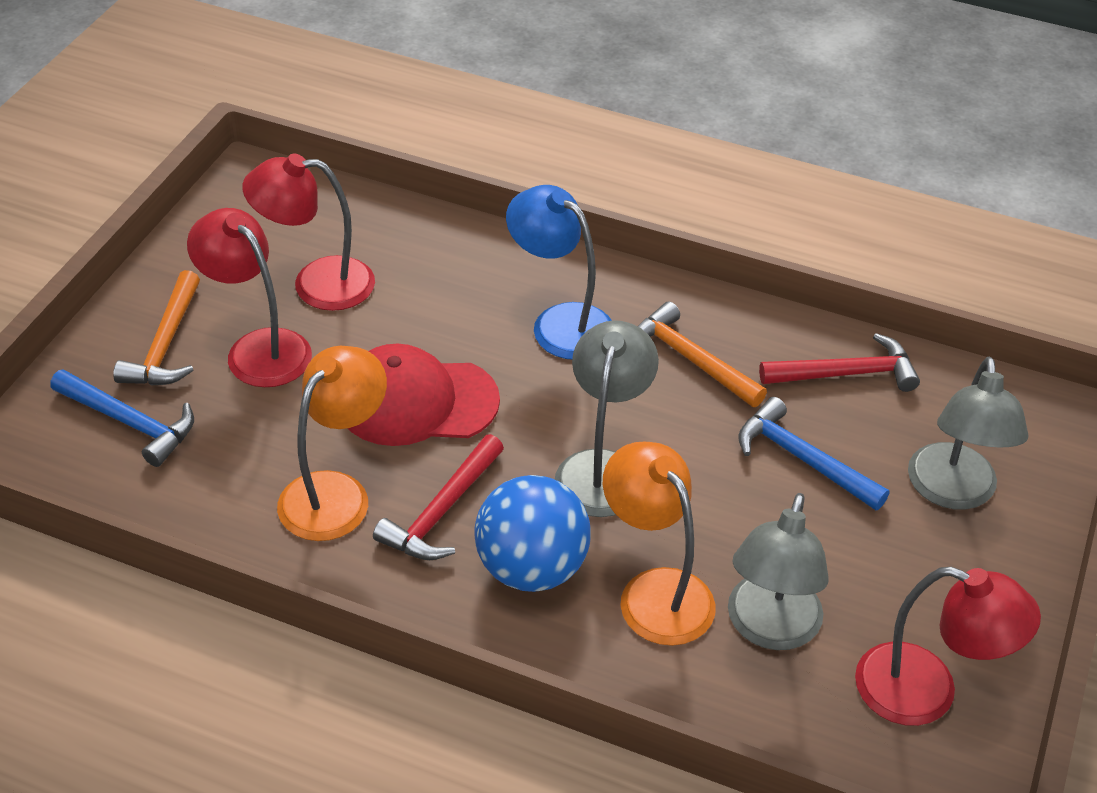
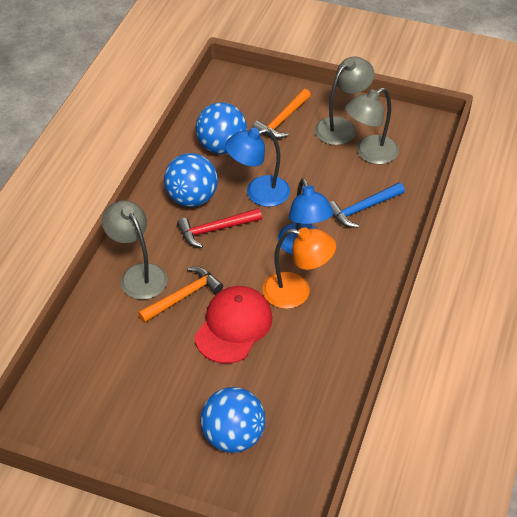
blue ball: [474,475,591,592] = 1 -> [164,153,218,207] [196,102,247,154] [200,387,266,453] = 3
blue hammer: [50,369,194,467] [738,397,889,510] = 2 -> [329,182,405,228] = 1
blue lamp: [506,185,612,359] = 1 -> [225,128,290,207] [278,178,333,255] = 2
orange lamp: [277,346,387,541] [603,442,716,646] = 2 -> [263,227,336,309] = 1
red hammer: [373,434,504,560] [759,333,920,392] = 2 -> [177,208,262,248] = 1
red lamp: [187,208,312,387] [242,154,375,311] [855,567,1041,726] = 3 -> none = 0

